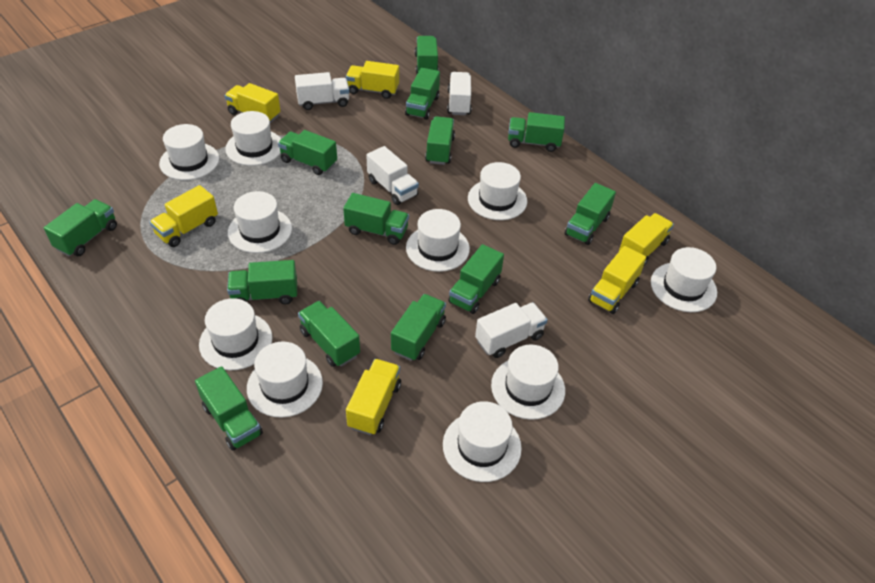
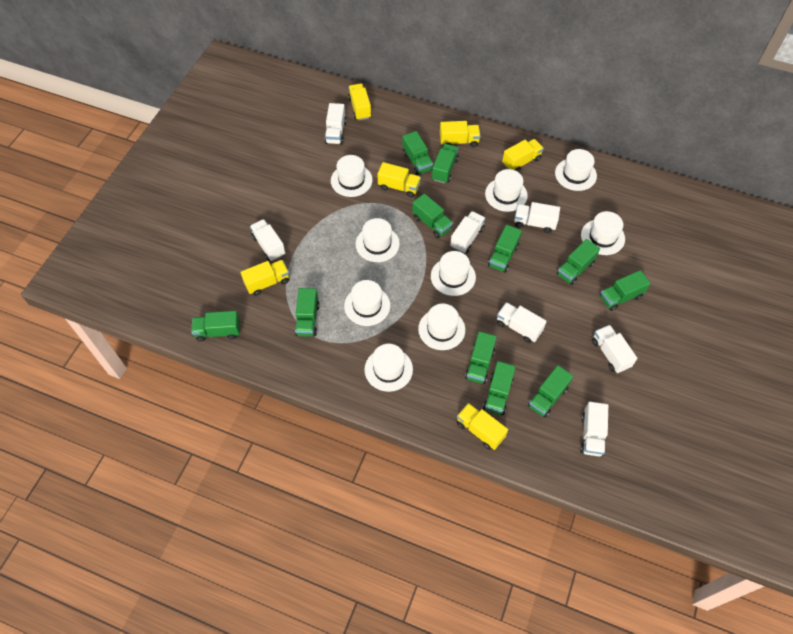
green truck: [44,199,117,256] [195,366,263,451] [227,260,297,304] [278,130,337,175] [298,301,360,367] [343,193,409,245] [391,294,446,361] [405,68,440,120] [415,36,439,74] [425,116,455,165] [448,244,504,314] [508,112,565,152] [564,183,616,245] = 13 -> [191,311,240,342] [295,288,320,337] [402,131,433,175] [412,193,453,238] [432,144,459,183] [465,331,497,384] [483,361,516,415] [488,225,522,273] [528,365,573,418] [557,239,600,285] [600,270,650,311] = 11
white hat: [159,124,219,180] [199,298,272,371] [225,111,281,166] [228,191,292,253] [247,342,323,418] [406,209,470,272] [443,401,522,482] [468,162,527,220] [491,345,565,420] [651,247,717,312] = 10 -> [331,155,373,197] [344,280,390,326] [356,218,400,262] [364,344,413,392] [418,303,465,350] [431,251,476,296] [485,169,528,212] [555,149,597,191] [581,211,625,255] = 9
white truck: [295,72,350,110] [366,146,419,205] [447,72,472,115] [475,302,548,358] = 4 -> [250,219,285,261] [325,103,346,145] [450,211,485,253] [497,302,547,343] [514,202,560,233] [580,402,608,457] [592,325,637,373] = 7

